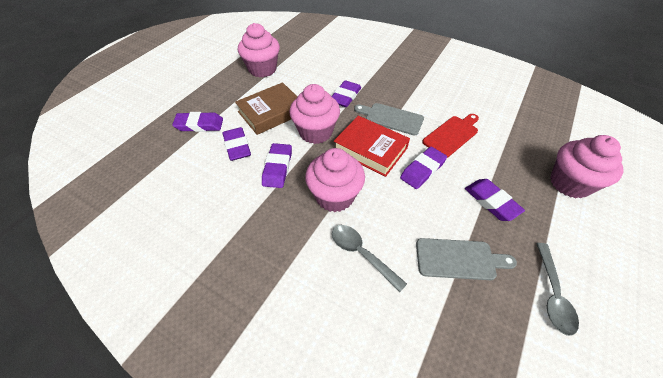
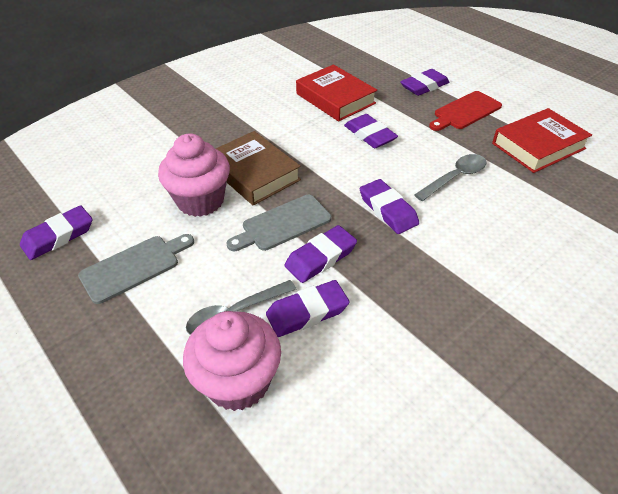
pink cupcake: [238,23,280,78] [289,84,340,144] [305,148,365,212] [550,135,624,198] = 4 -> [158,133,230,217] [183,311,281,411] = 2
red book: [334,116,410,177] = 1 -> [296,64,377,122] [492,108,592,173] = 2

